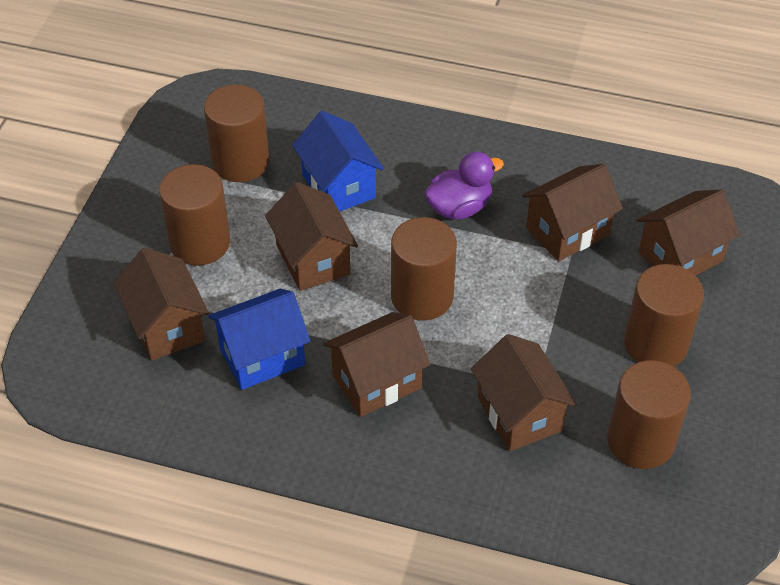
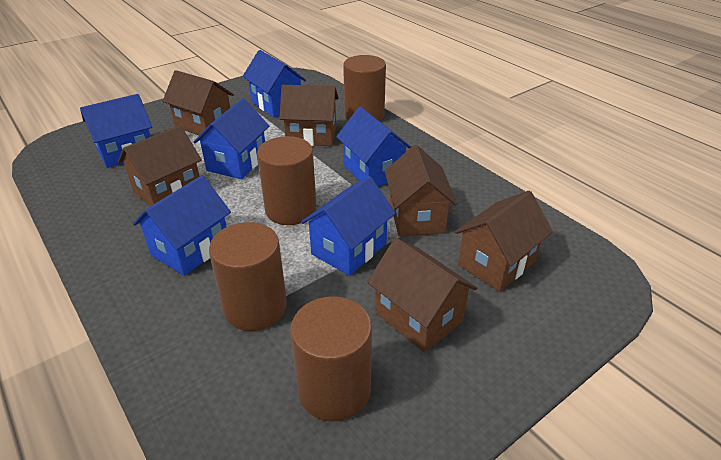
blue house: [208,289,310,390] [292,111,384,212] = 2 -> [80,94,152,168] [133,175,231,276] [194,98,269,179] [242,50,306,117] [301,176,395,276] [336,107,411,186] = 6
brown cylinder: [159,164,230,266] [204,84,269,182] [391,217,457,321] [607,360,691,469] [624,264,704,367] = 5 -> [209,222,287,331] [257,136,317,225] [290,296,372,422] [343,55,386,121] = 4
purple duck: [424,152,504,220] = 1 -> none = 0

